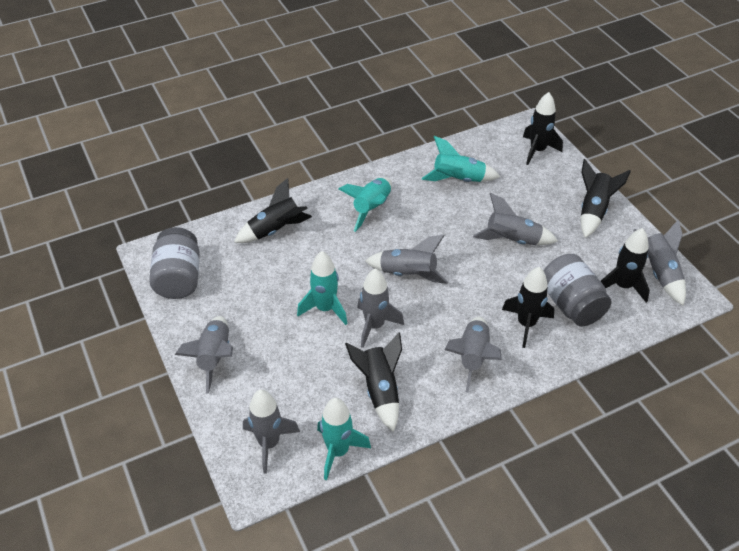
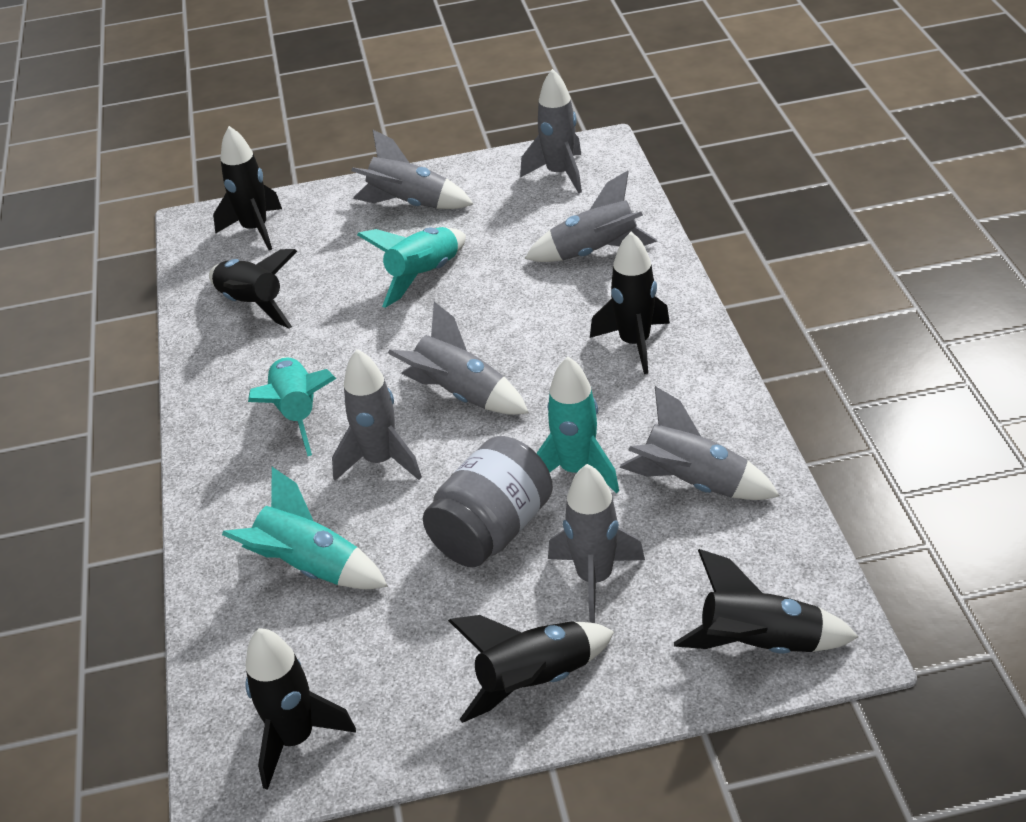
grey jar: [149,227,200,299] [543,254,611,326] = 2 -> [423,436,553,567] = 1

